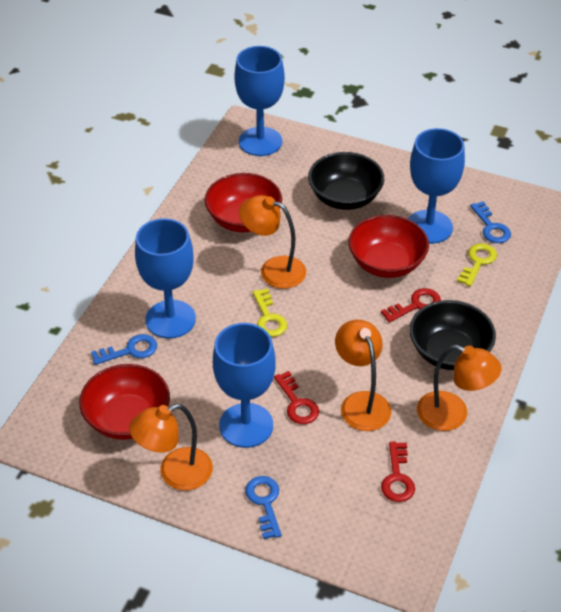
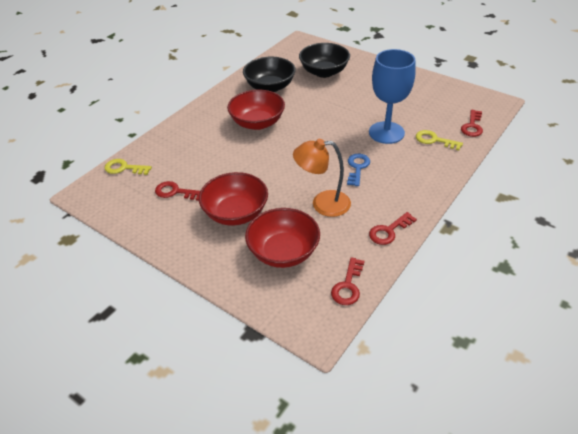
blue goblet: [135,218,196,339] [213,323,276,448] [234,46,285,156] [408,128,465,244] = 4 -> [369,49,416,144] = 1
blue key: [91,334,157,365] [245,476,282,539] [470,201,511,243] = 3 -> [347,154,370,186] = 1
orange lamp: [129,404,213,491] [239,195,306,289] [335,320,391,431] [417,345,502,431] = 4 -> [293,139,351,217] = 1
red key: [274,371,319,424] [381,288,441,322] [381,442,415,502] = 3 -> [155,181,200,201] [331,257,364,305] [369,212,417,245] [461,110,483,137] = 4

